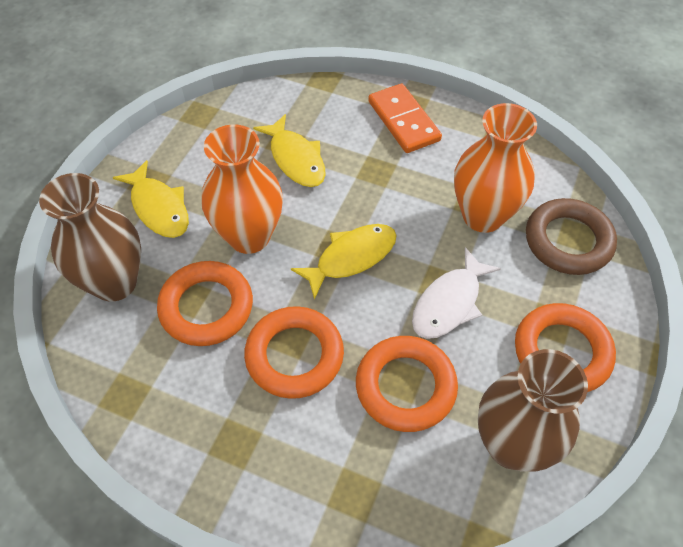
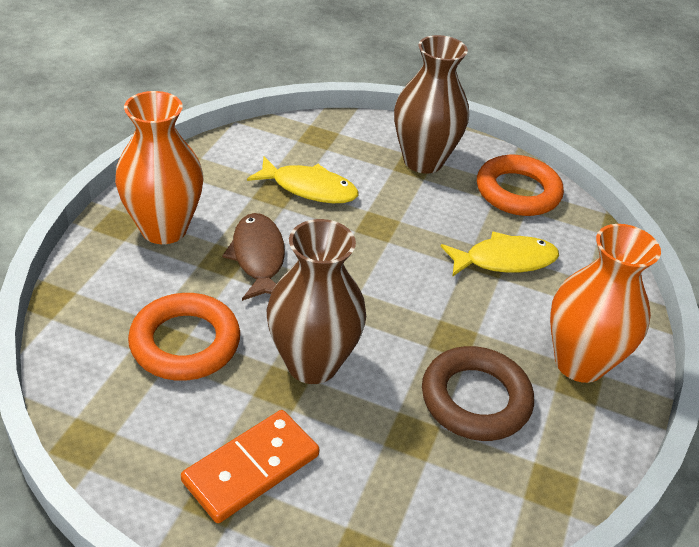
brown fish: none = 0 -> [222,213,285,301] = 1
orange ring: [157,261,253,346] [244,306,344,399] [356,336,458,432] [515,303,616,392] = 4 -> [128,293,240,381] [477,155,564,216] = 2
white fish: [412,247,501,339] = 1 -> none = 0
yellow fish: [113,160,189,238] [253,114,326,187] [291,224,397,299] = 3 -> [247,157,359,203] [440,232,559,277] = 2

